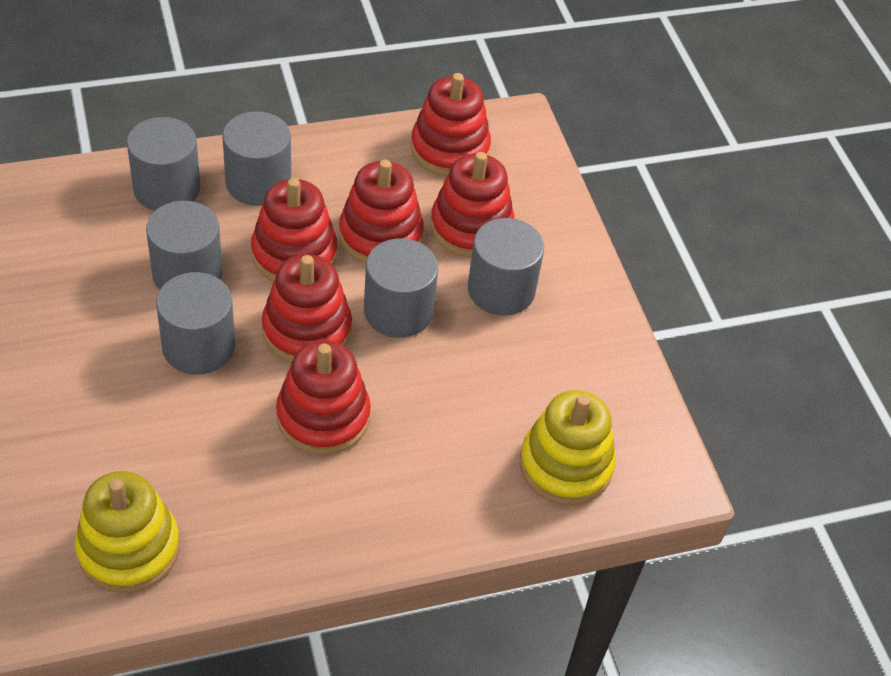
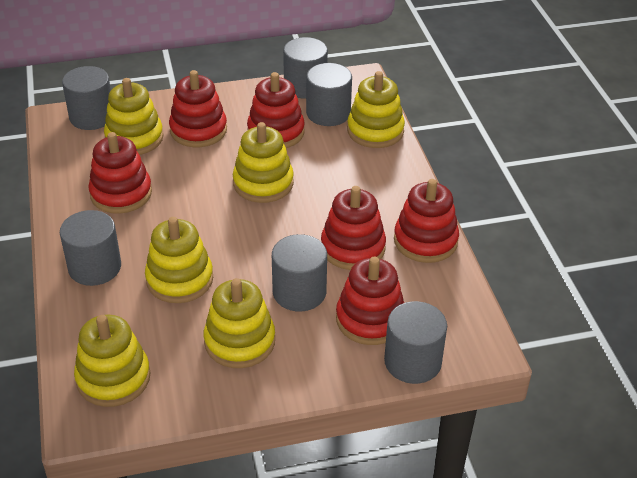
yellow stacking toy: [75,471,180,593] [520,390,616,505] = 2 -> [74,315,150,407] [104,78,163,155] [145,217,213,303] [204,278,275,368] [233,122,294,203] [347,71,405,148] = 6

